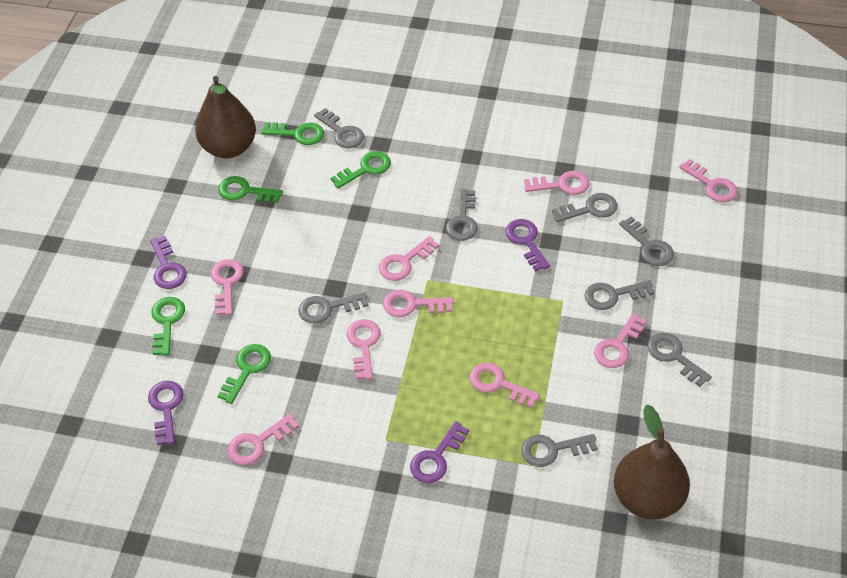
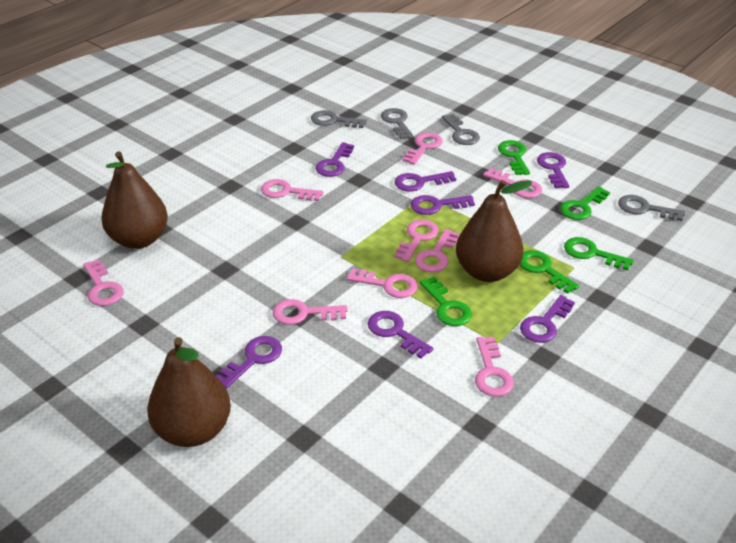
brown pear: [195,76,256,158] [614,405,690,520] = 2 -> [101,152,168,249] [147,337,231,447] [456,180,533,282] = 3
grey key: [298,292,368,324] [314,108,364,148] [446,189,478,241] [521,434,598,467] [552,193,618,222] [584,280,655,310] [619,216,674,266] [648,333,712,387] = 8 -> [311,110,367,128] [381,108,414,139] [442,114,480,145] [618,195,685,221] = 4
purple key: [148,381,183,445] [150,236,187,289] [410,421,469,483] [505,219,550,272] = 4 -> [216,336,282,389] [316,142,354,177] [367,311,434,358] [395,171,456,192] [411,195,475,215] [520,295,575,343] [537,152,569,188] = 7

